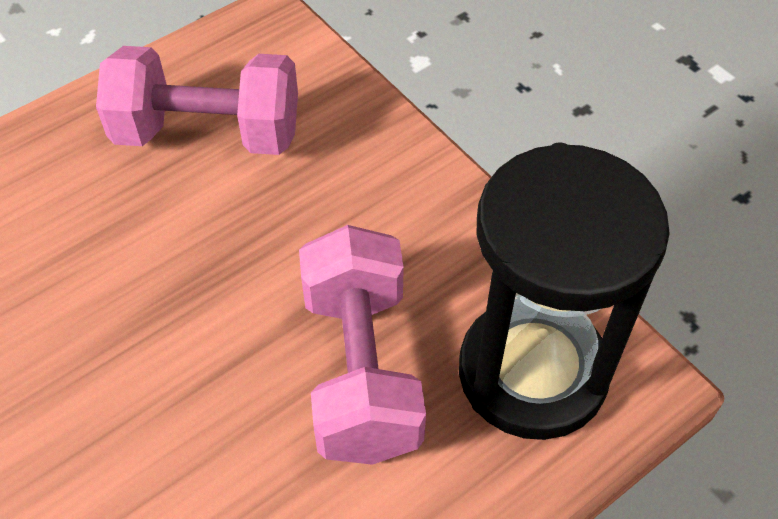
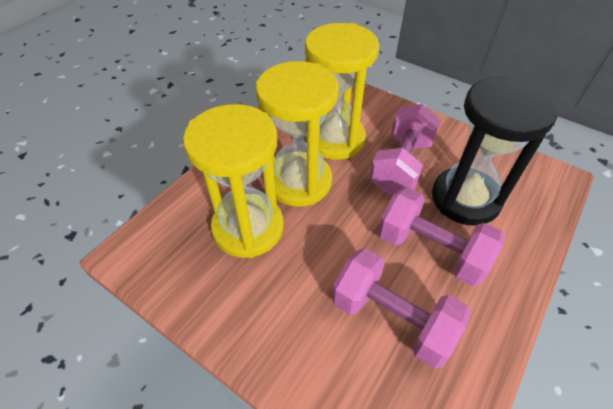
pink dumbbell: [96,46,298,155] [299,225,426,465] = 2 -> [332,248,471,368] [369,104,441,195] [378,187,505,286] = 3
yellow hourglass: none = 0 -> [183,104,284,258] [256,61,339,207] [305,23,379,160] = 3

